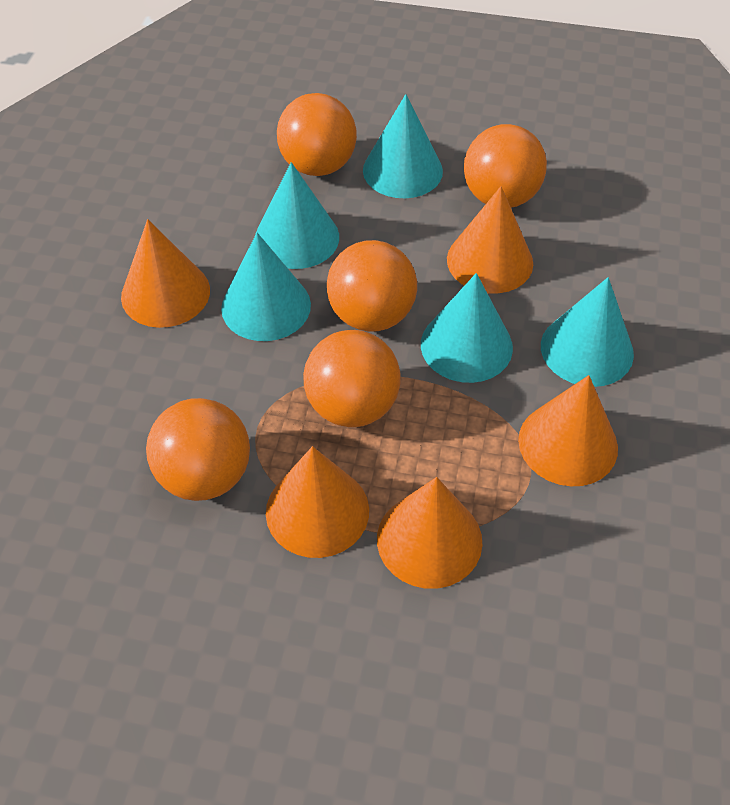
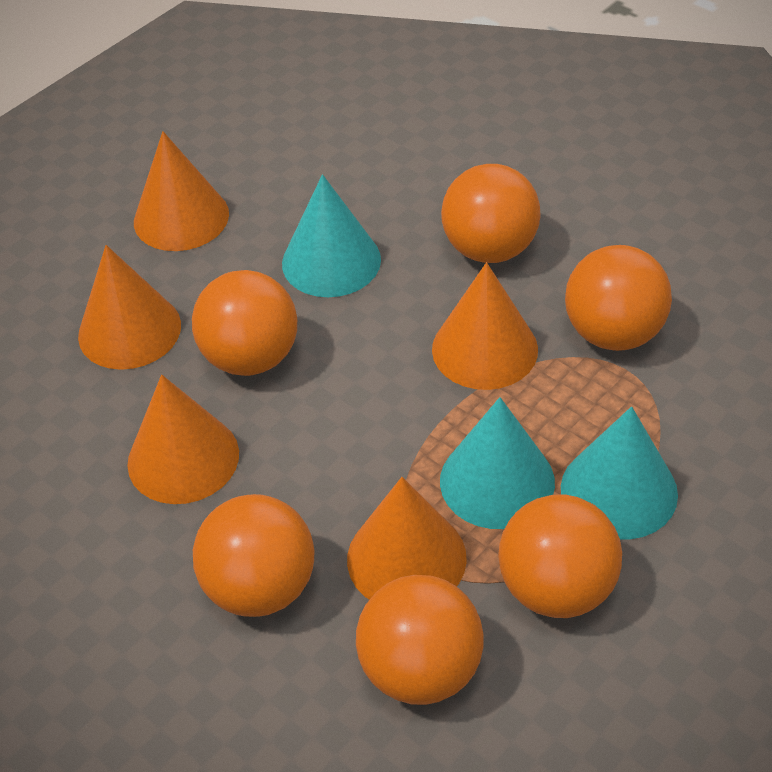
orange ball: [146,398,250,501] [277,93,357,176] [303,330,401,427] [327,240,417,332] [464,124,547,208] = 5 -> [192,270,297,376] [193,494,314,617] [356,575,483,705] [441,164,541,263] [498,494,622,618] [565,245,672,351] = 6
turquoise cone: [221,233,311,341] [255,162,339,269] [363,94,443,198] [421,273,513,383] [541,277,634,387] = 5 -> [282,174,381,297] [440,397,555,529] [561,406,678,539] = 3

